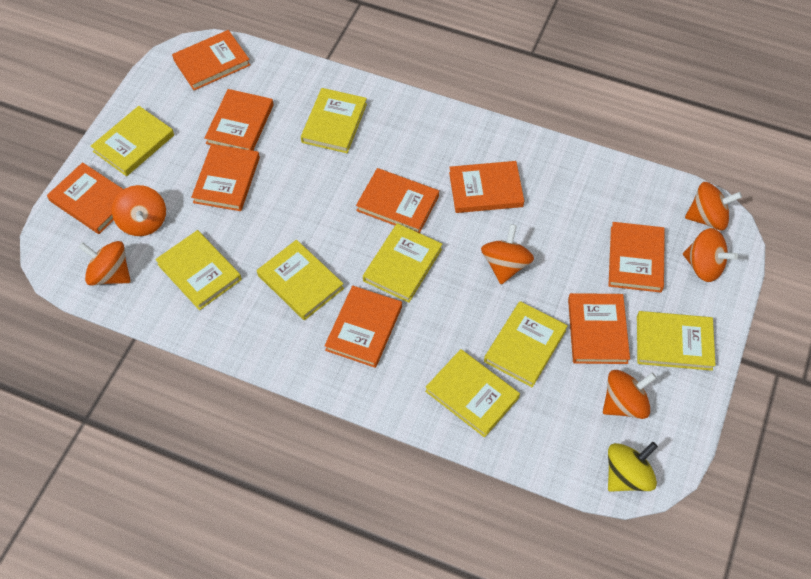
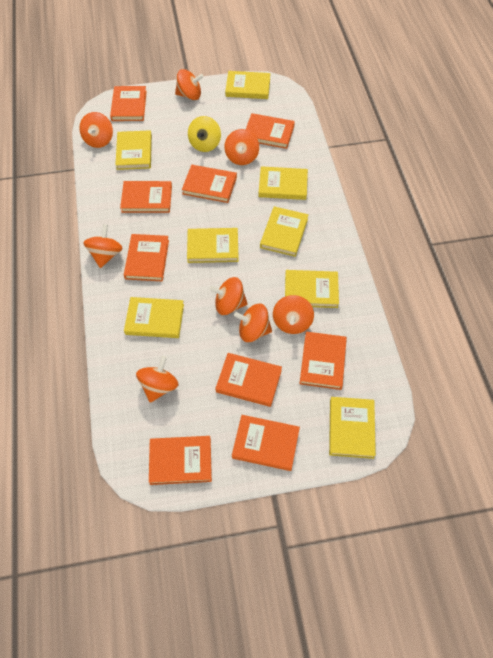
orange spinning top: [79,241,131,286] [112,185,166,236] [481,224,534,284] [603,370,657,419] [683,228,738,282] [685,182,742,230] = 6 -> [79,112,113,148] [83,224,123,268] [136,356,178,403] [175,69,204,100] [209,277,248,315] [224,129,259,165] [234,304,272,342] [273,295,314,334] = 8

